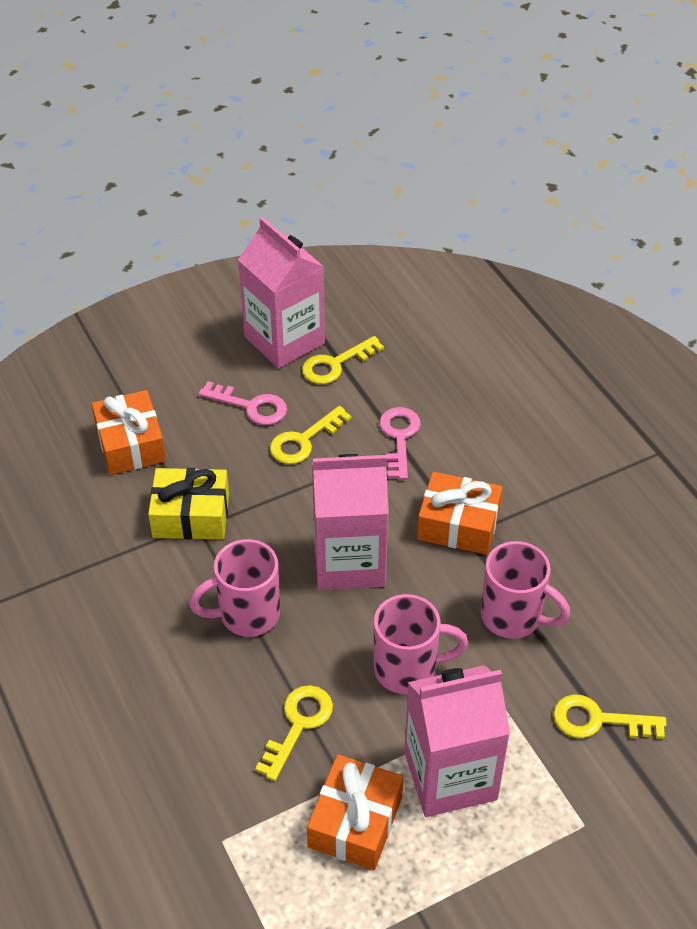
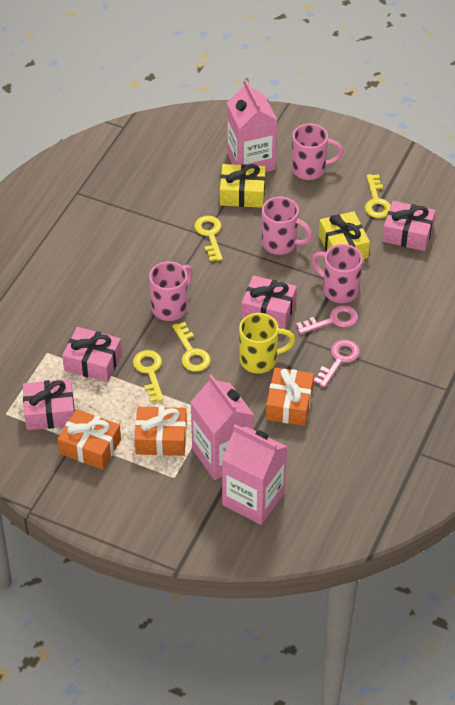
pink gift: none = 0 -> [23,379,75,430] [62,327,122,382] [241,276,297,329] [382,201,436,251] = 4
pink mug: [189,539,280,637] [374,594,468,694] [481,541,570,639] = 3 -> [149,261,193,321] [262,197,313,255] [292,123,343,180] [312,244,363,303] = 4
yellow gift: [148,468,229,540] = 1 -> [220,164,266,208] [319,211,370,259] = 2
yellow mug: none = 0 -> [239,313,295,374] = 1

